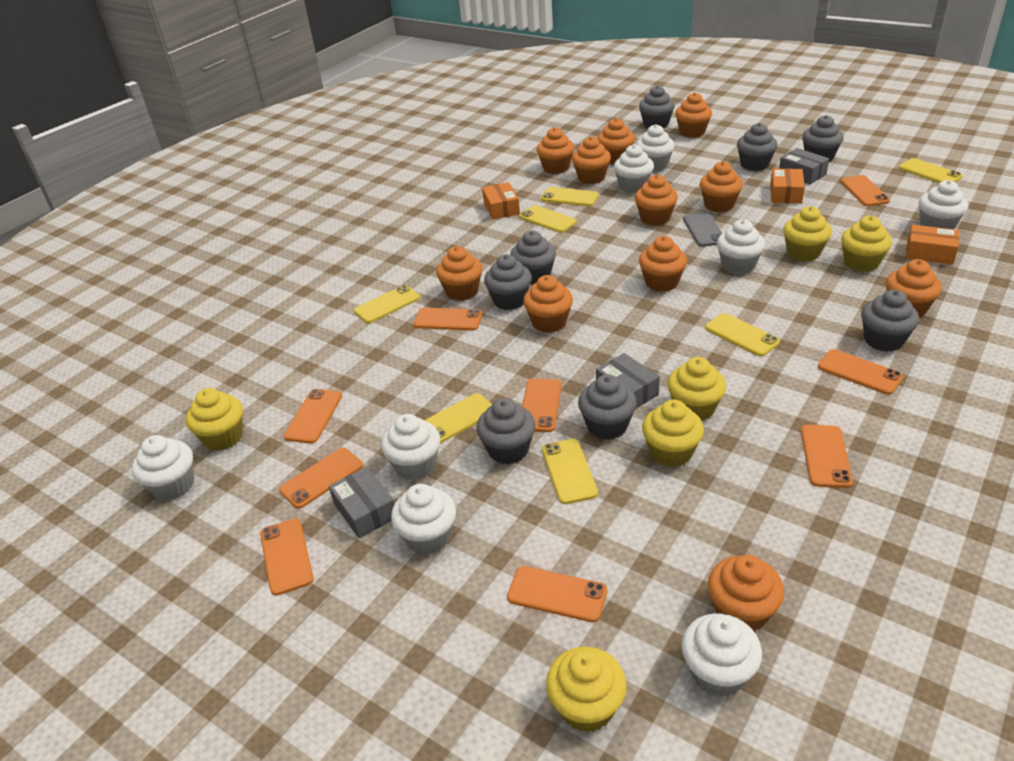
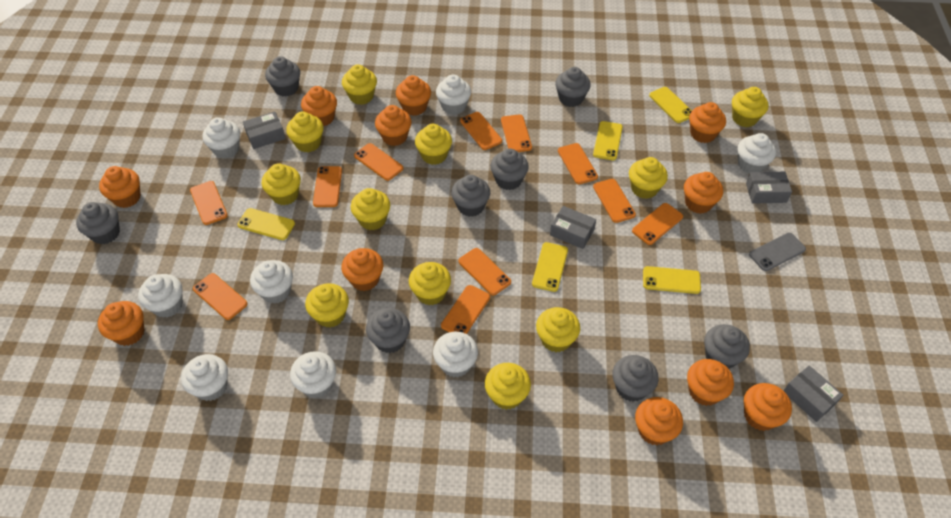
grey box: [329,467,394,538] [596,353,660,408] [779,148,829,184] = 3 -> [243,111,286,149] [550,206,596,249] [746,172,792,204] [783,365,843,422] = 4
orange box: [482,182,520,220] [770,168,805,204] [906,225,959,265] = 3 -> none = 0
orange phone: [260,518,314,596] [279,448,363,509] [284,389,342,444] [413,308,482,331] [507,566,607,622] [522,379,562,432] [801,425,853,488] [818,349,903,395] [840,175,890,206] = 9 -> [190,181,228,225] [193,273,248,320] [313,166,342,207] [354,143,404,181] [441,285,490,334] [458,248,511,296] [460,112,502,150] [501,114,532,152] [558,143,598,184] [593,179,636,223] [632,203,683,245] = 11
yellow cupcake: [186,388,243,451] [546,647,627,733] [642,399,704,467] [667,357,726,421] [783,206,832,262] [841,216,892,272] = 6 -> [262,163,301,205] [286,111,323,153] [305,283,349,328] [342,64,377,105] [351,188,390,230] [409,262,451,305] [415,124,452,165] [485,363,531,410] [536,307,580,352] [629,157,668,199] [732,87,768,127] = 11
yellow phone: [354,285,420,323] [424,393,493,444] [519,205,577,233] [541,187,599,206] [542,439,598,504] [705,313,780,356] [899,158,963,183] = 7 -> [237,208,295,240] [532,242,568,292] [593,121,623,160] [643,266,701,294] [649,87,692,123] = 5

